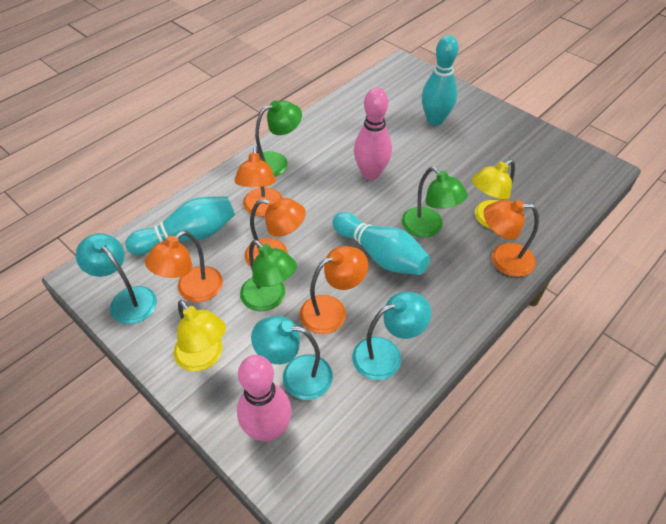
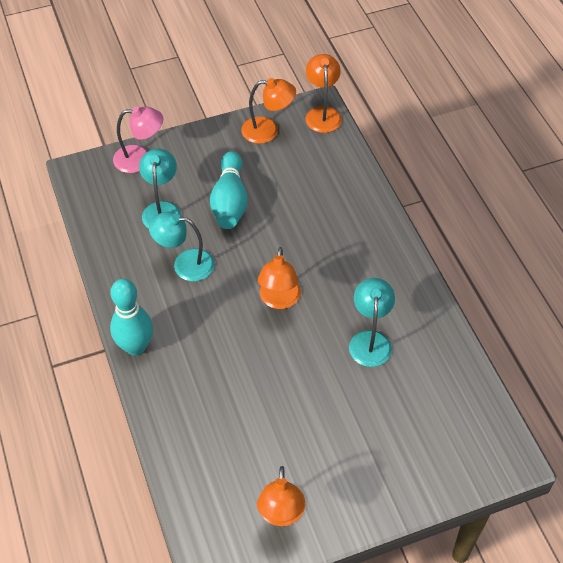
green lamp: [240,240,297,311] [255,101,302,177] [402,167,468,237] = 3 -> none = 0
orange lamp: [145,231,223,302] [234,147,282,217] [245,197,306,267] [300,246,368,334] [484,200,539,277] = 5 -> [241,78,296,144] [257,466,305,526] [258,247,301,309] [306,54,342,133] = 4
pink bowling pin: [237,355,292,441] [354,88,392,180] = 2 -> none = 0
pink lamp: none = 0 -> [113,106,163,173] = 1
turquoise bowling pin: [125,196,235,255] [333,212,430,275] [422,35,459,126] = 3 -> [110,279,153,356] [210,151,248,229] = 2
yellow lamp: [173,300,226,372] [472,159,515,229] = 2 -> none = 0

